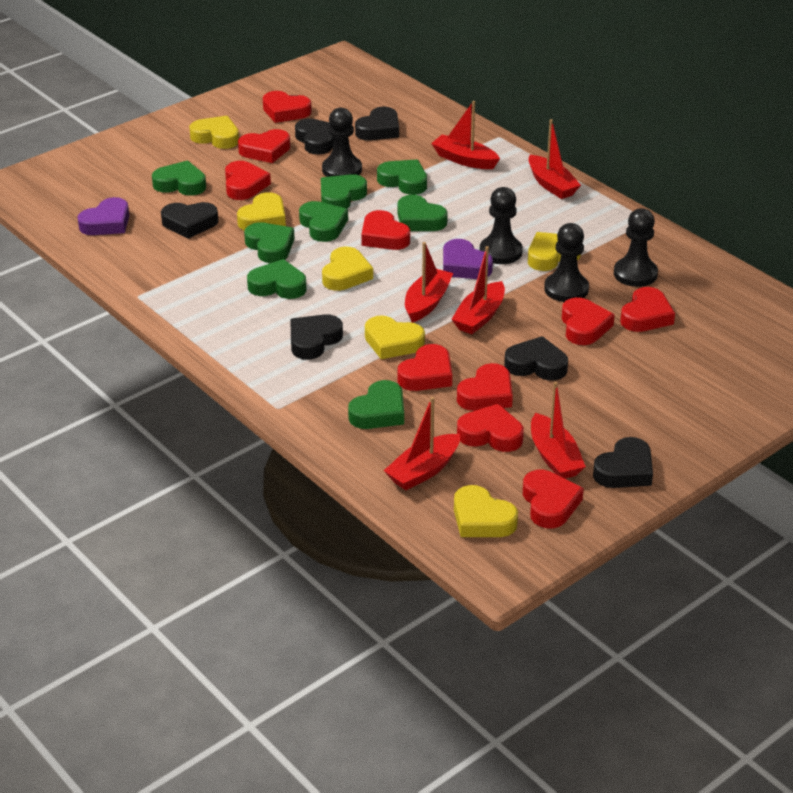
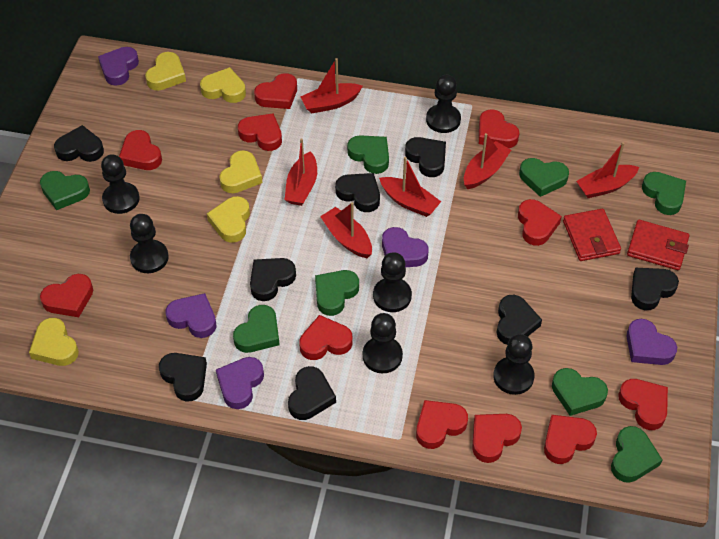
black heart: [161,202,218,239] [290,314,343,360] [295,118,334,155] [355,107,399,141] [504,336,568,381] [593,437,653,488] = 6 -> [54,125,104,162] [159,353,207,402] [250,258,296,301] [288,366,336,420] [335,173,380,212] [405,137,446,177] [497,295,542,345] [631,268,679,310] = 8
black pawn: [322,108,362,177] [480,187,523,264] [544,223,589,302] [614,208,658,287] = 4 -> [101,154,140,214] [130,214,169,273] [363,313,403,373] [373,252,412,312] [426,75,461,133] [493,334,535,395] = 6
purple heart: [78,197,129,235] [443,239,493,279] = 2 -> [98,47,139,86] [166,293,217,338] [216,357,264,409] [382,227,429,267] [626,319,677,365] = 5
red heart: [225,161,271,200] [238,129,290,163] [263,91,312,123] [361,210,410,250] [398,344,452,391] [457,363,513,411] [457,404,524,452] [523,470,584,528] [562,297,615,345] [620,287,675,332] = 10 -> [40,274,93,317] [119,130,162,170] [238,113,282,151] [254,73,297,109] [299,315,353,360] [416,400,468,449] [472,414,522,463] [479,109,519,148] [518,199,562,246] [544,415,597,464] [618,379,668,430] = 11
red wallet: none = 0 -> [563,209,621,261] [627,220,689,270] = 2
yellow heart: [189,116,239,149] [237,192,286,231] [322,246,373,291] [365,315,425,359] [454,485,518,537] [528,232,581,271] = 6 -> [29,318,79,366] [145,52,186,91] [200,67,246,103] [207,196,250,243] [219,150,262,193] = 5

